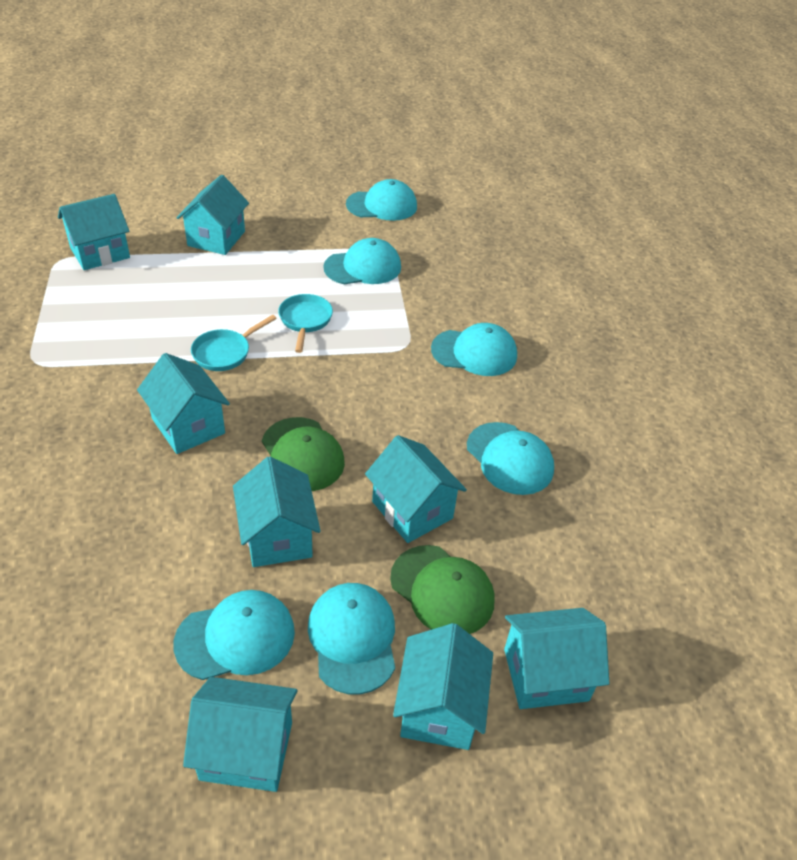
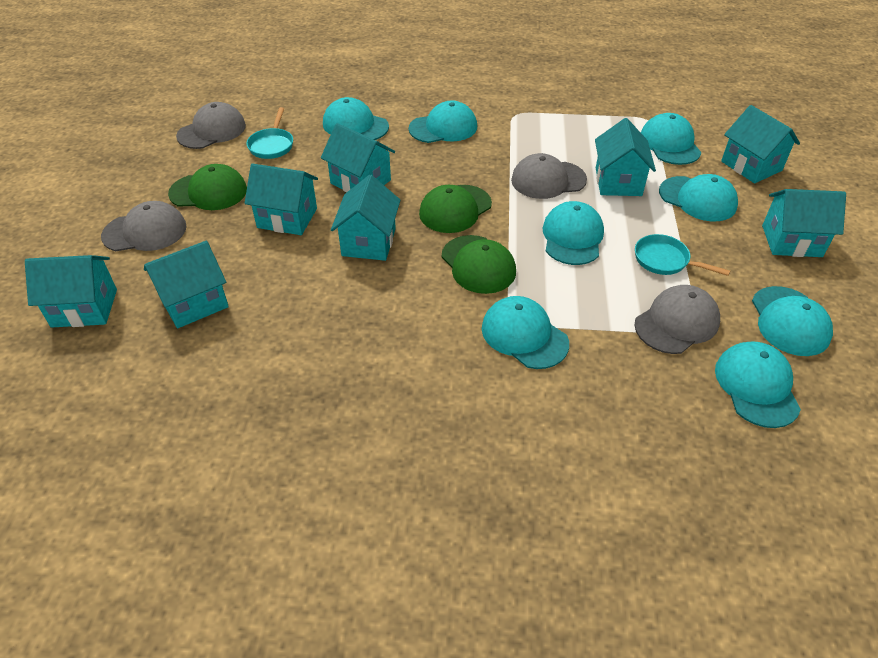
green cap: [262,417,345,491] [390,545,495,634] = 2 -> [168,164,247,210] [419,185,492,233] [442,235,516,294] = 3
grey cap: none = 0 -> [101,201,187,251] [176,102,246,149] [511,153,587,199] [634,285,720,354] = 4
turquoise cap: [173,590,295,680] [308,583,395,695] [323,238,401,284] [346,179,417,221] [431,323,517,376] [467,422,554,495] = 6 -> [323,97,389,140] [409,100,477,143] [482,296,569,369] [543,201,604,265] [641,113,702,165] [659,174,738,221] [715,342,801,428] [752,286,833,356] = 8

